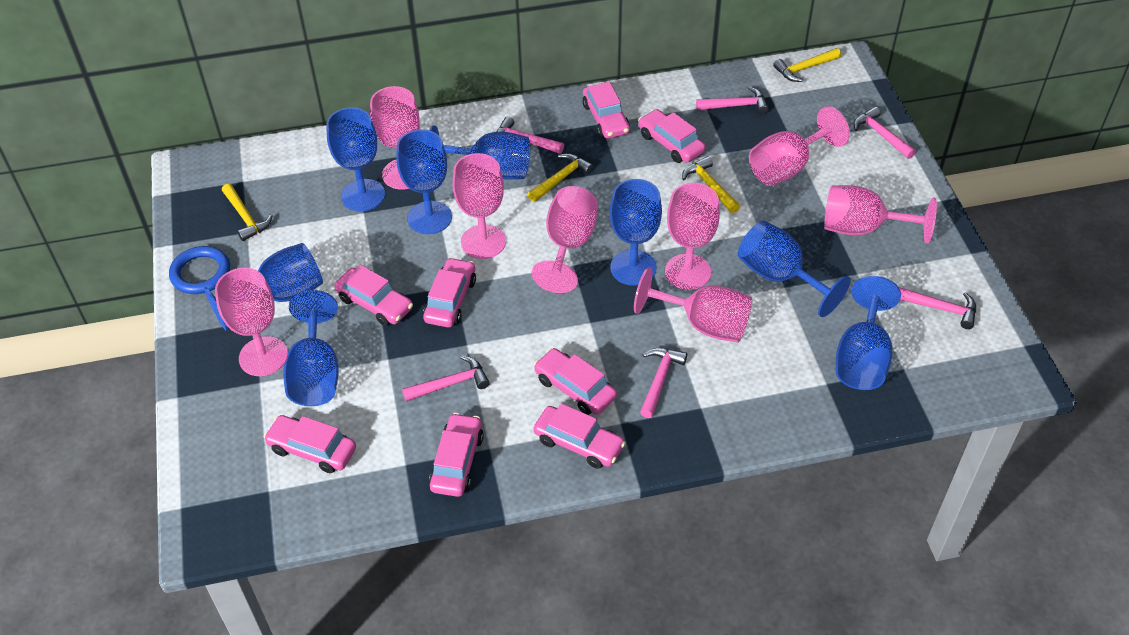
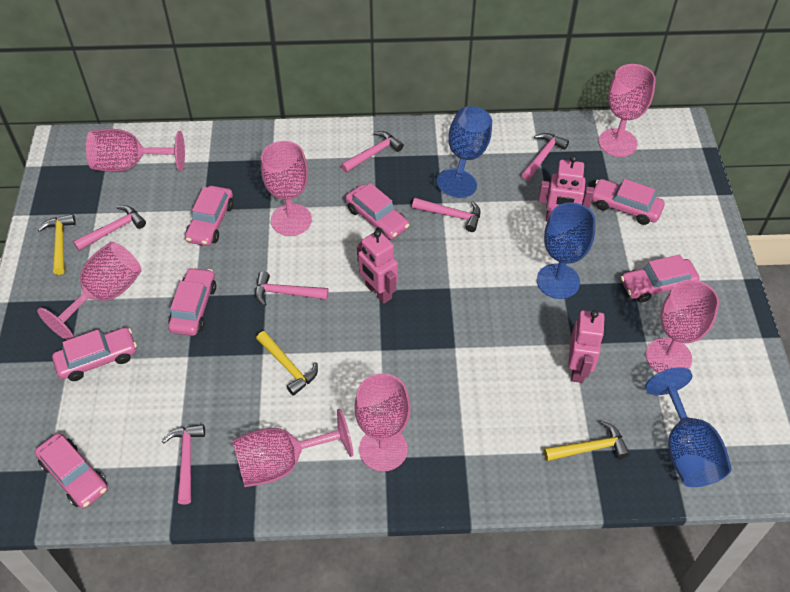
blue goblet: [204,243,323,331] [283,290,339,406] [326,107,385,211] [396,129,452,234] [429,126,530,180] [610,179,662,286] [738,221,851,317] [836,276,901,390] = 8 -> [437,106,492,198] [537,202,596,299] [645,367,732,487] = 3
blue ring: [169,246,230,294] = 1 -> none = 0
pink car: [264,415,356,473] [334,265,413,326] [423,257,476,327] [429,413,484,497] [534,348,617,415] [534,403,626,469] [582,82,630,139] [638,109,706,163] = 8 -> [35,433,108,509] [52,327,137,381] [168,267,216,336] [185,186,233,246] [345,183,409,239] [592,179,665,225] [621,254,700,303] = 7
pink goblet: [215,268,288,376] [370,86,419,190] [452,153,506,259] [531,186,598,293] [634,267,752,343] [665,183,720,290] [749,106,850,186] [824,185,937,243] = 8 -> [37,242,142,340] [86,129,185,172] [232,409,353,487] [261,141,312,236] [354,373,411,472] [598,64,656,157] [646,279,719,373] = 7
pink robot: none = 0 -> [357,230,398,304] [538,156,594,222] [568,310,605,383] = 3
yellow hammer: [222,183,273,241] [528,153,594,202] [682,156,740,213] [773,48,841,82] = 4 -> [38,214,76,275] [256,331,318,396] [544,421,630,461] = 3

